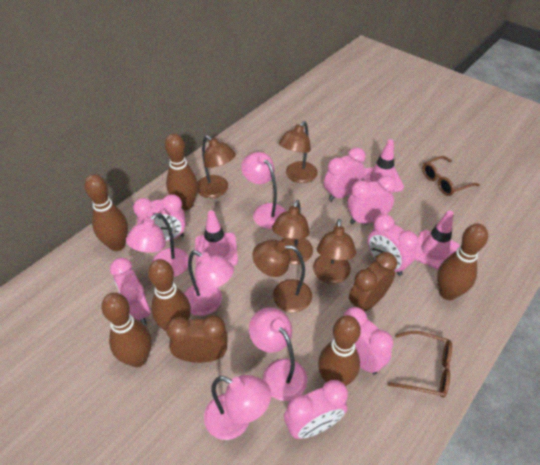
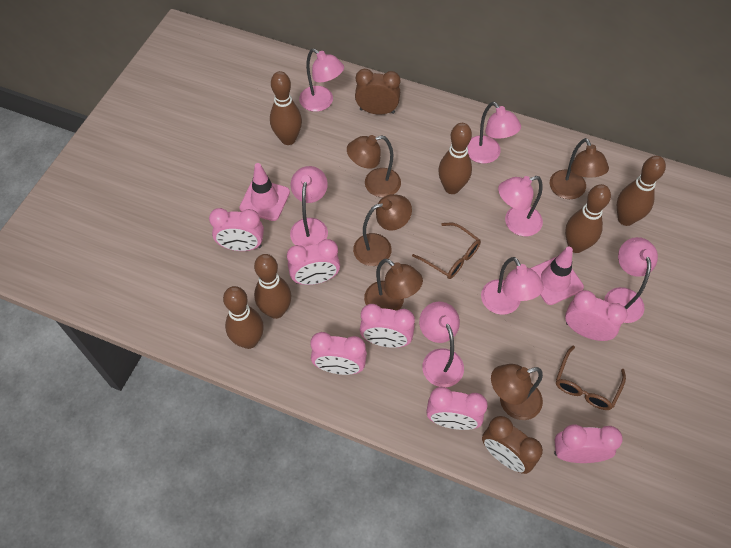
pink lamp: [126,213,189,277] [184,250,234,316] [204,375,271,440] [241,152,286,229] [249,307,307,401] = 5 -> [290,166,328,247] [299,49,344,112] [419,302,464,387] [467,102,521,164] [481,257,544,315] [498,176,543,236] [604,237,658,323] = 7
pink traffic cone: [195,210,238,266] [363,139,404,192] [415,210,460,270] = 3 -> [239,163,290,221] [530,247,584,305] = 2

